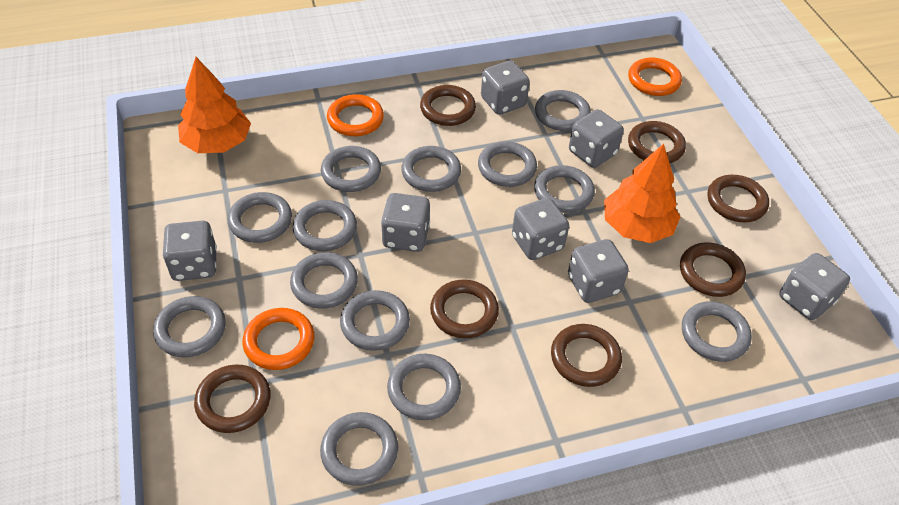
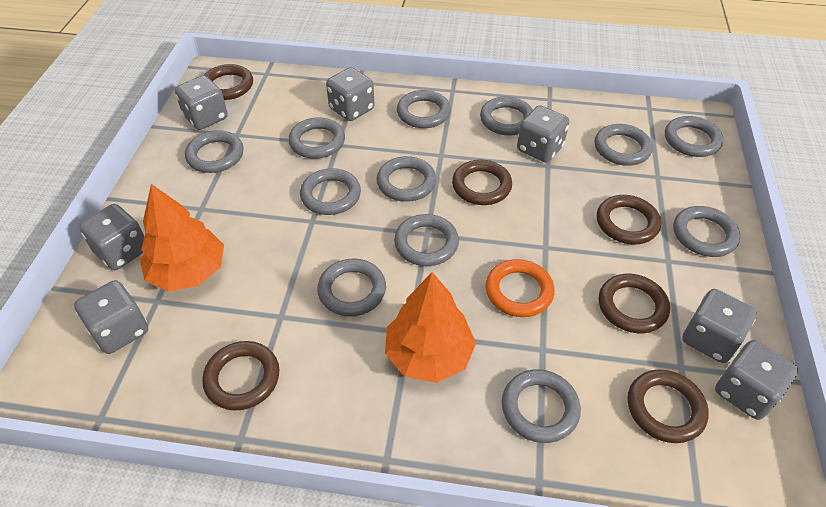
brown ring: [194,364,271,433] [420,85,476,126] [430,280,499,338] [551,324,622,387] [628,121,686,163] [680,242,746,297] [708,175,769,222] = 7 -> [202,341,279,411] [204,64,253,100] [452,160,512,205] [597,195,661,244] [599,274,670,333] [628,369,709,443] = 6
grey ring: [153,296,226,357] [228,192,292,243] [290,252,358,309] [293,200,357,251] [320,412,398,486] [321,146,381,192] [340,290,410,351] [387,354,461,420] [401,146,461,192] [478,141,537,187] [534,165,595,213] [535,90,591,131] [682,301,752,362] = 13 -> [185,130,244,173] [288,117,345,159] [300,168,361,215] [317,258,386,316] [377,156,436,202] [394,214,459,266] [397,90,451,128] [480,96,533,136] [502,369,581,443] [595,124,653,166] [665,116,723,157] [673,206,740,257] = 12
orange ring: [243,308,315,370] [327,94,384,136] [628,58,682,96] = 3 -> [485,259,555,317] = 1

